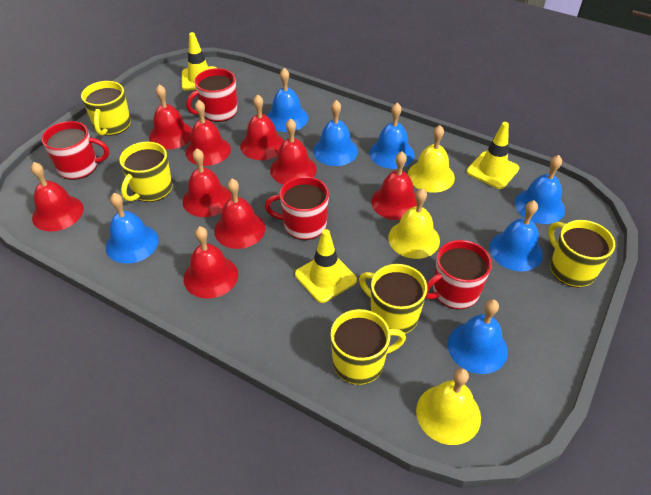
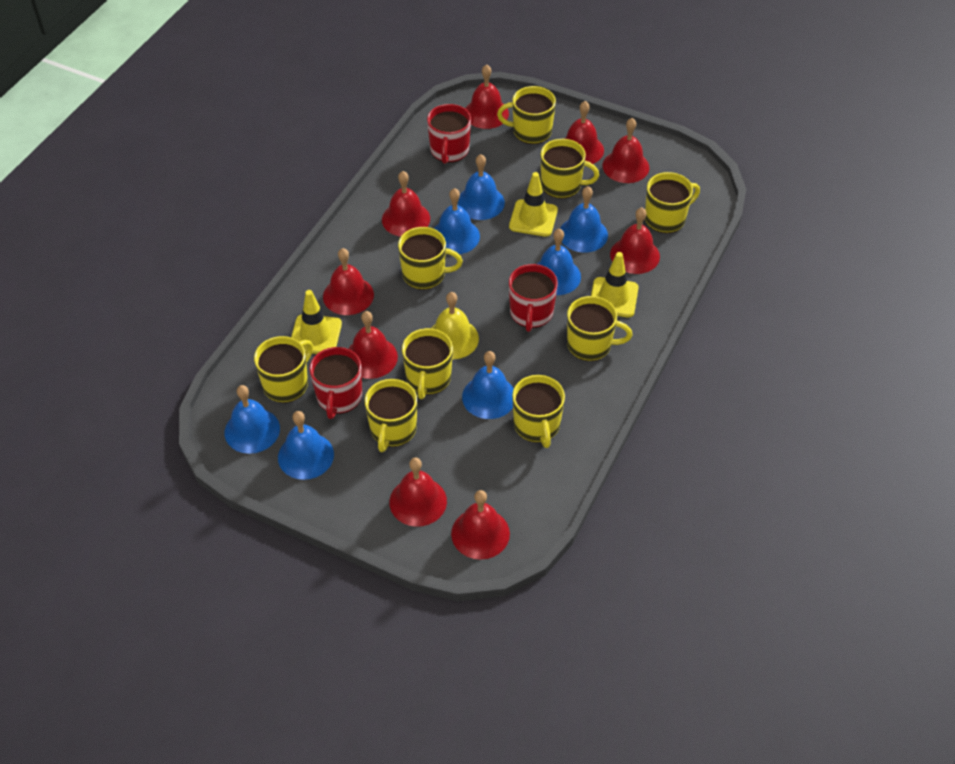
red mug: [42,121,109,180] [186,68,238,122] [265,176,329,240] [425,240,492,310] = 4 -> [309,347,362,419] [427,104,471,164] [509,264,558,332] = 3
yellow bell: [388,188,440,259] [408,125,455,193] [416,368,481,445] = 3 -> [431,292,479,359] = 1
yellow mug: [81,81,131,136] [119,141,173,202] [330,309,406,385] [359,264,427,334] [548,220,615,288] = 5 -> [254,336,313,403] [365,379,417,452] [398,227,463,290] [402,328,453,399] [497,86,556,144] [512,375,565,448] [541,139,599,198] [567,296,633,361] [645,172,700,233] = 9

